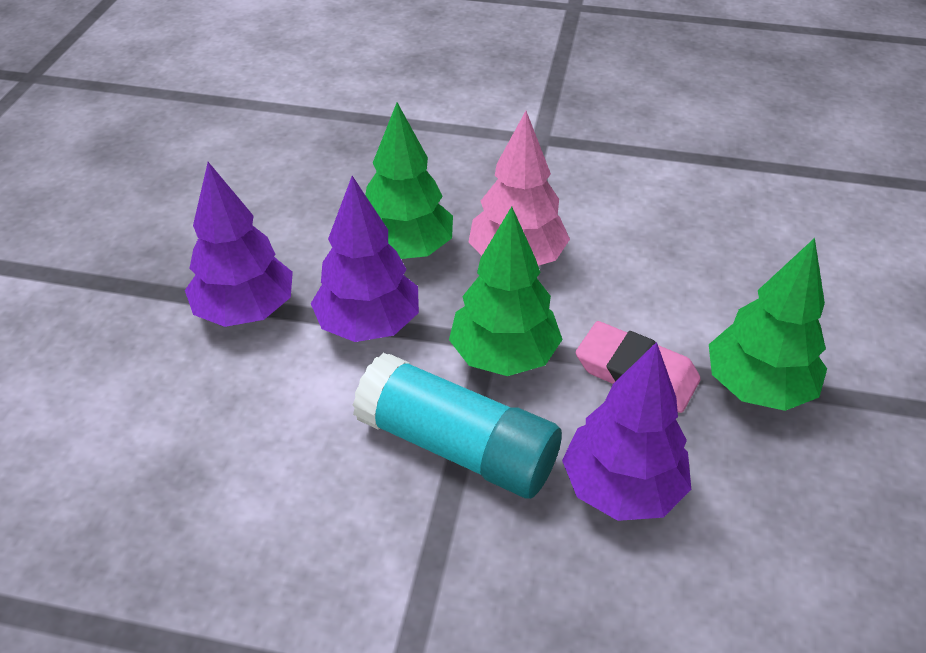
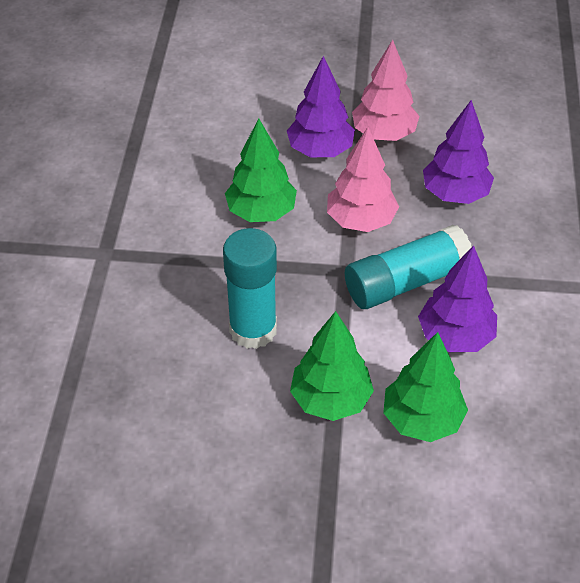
pink eraser: [576,321,701,413] = 1 -> none = 0
pink tree: [469,111,570,266] = 1 -> [327,127,399,232] [352,39,419,141] = 2
turquoise glue stick: [353,353,562,499] = 1 -> [223,228,277,349] [345,225,471,309] = 2

